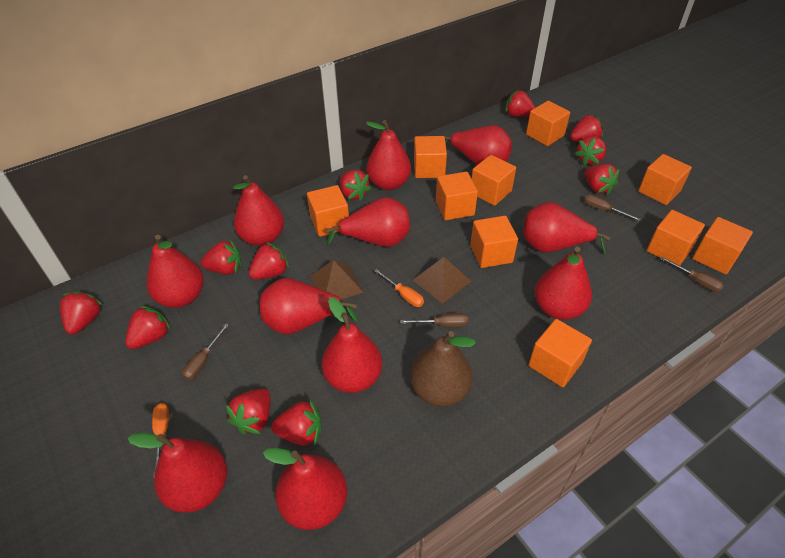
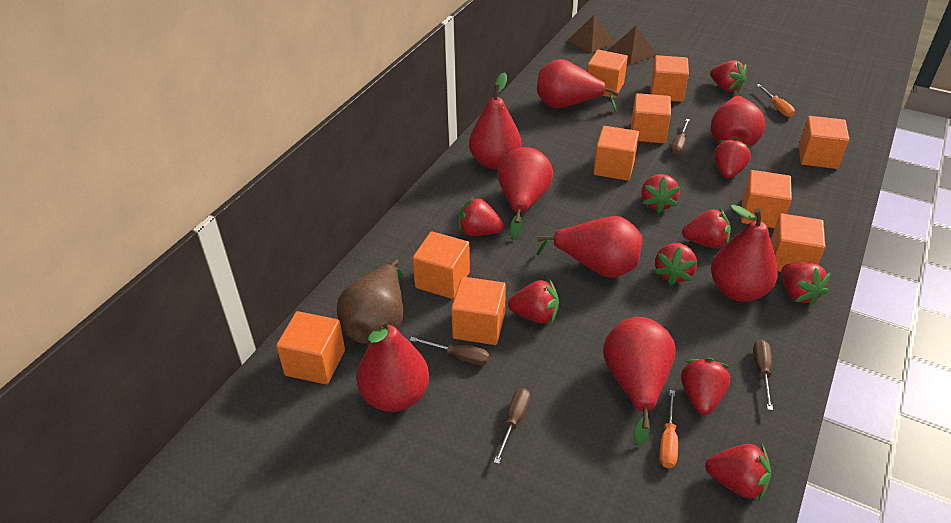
red pear: [128,433,227,513] [147,235,204,308] [233,175,284,246] [260,278,358,335] [263,448,347,530] [321,297,382,393] [326,197,410,247] [366,120,411,190] [445,125,512,165] [523,202,610,254] [535,247,592,320] = 11 -> [356,318,429,412] [469,72,521,169] [497,147,553,240] [537,59,619,111] [537,216,642,278] [603,317,676,446] [711,96,765,146] [711,204,778,302] = 8
red strawberry: [60,291,103,335] [125,306,171,349] [201,239,242,275] [226,389,271,435] [249,242,289,280] [271,400,321,446] [340,170,371,201] [505,90,535,117] [570,114,603,142] [575,136,606,166] [584,164,619,195] = 11 -> [459,197,504,236] [508,279,559,324] [641,174,680,213] [654,243,697,286] [681,358,731,415] [682,209,731,248] [705,444,771,501] [710,60,747,92] [714,137,752,179] [781,262,831,306] = 10

